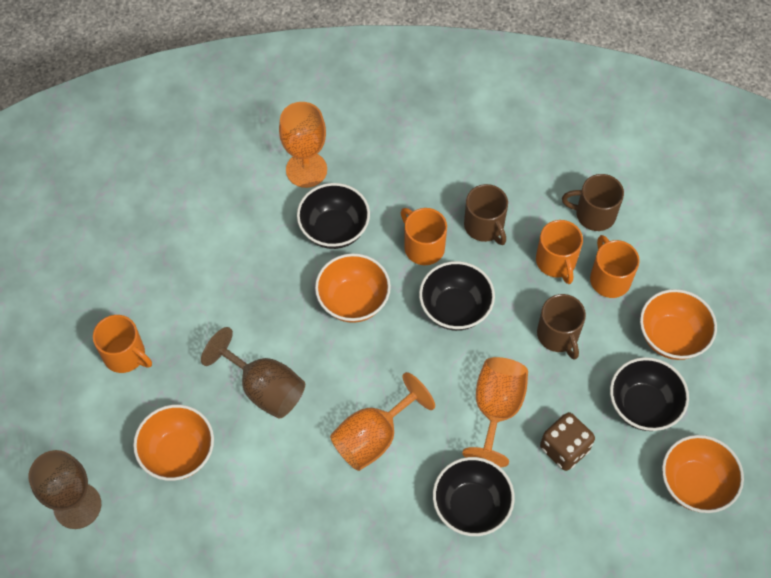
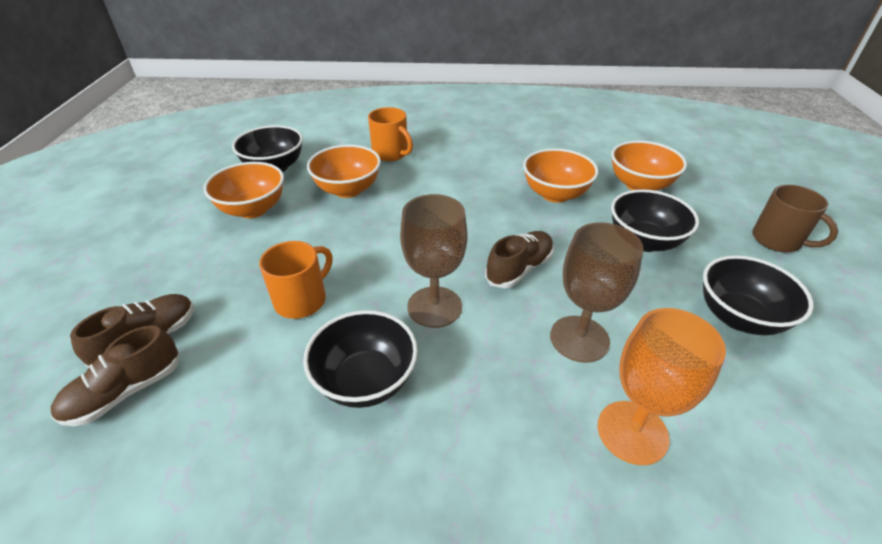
brown dice: [540,412,595,471] = 1 -> none = 0
brown mug: [464,184,508,245] [537,294,586,360] [562,174,624,231] = 3 -> [752,185,838,252] = 1
brown shoe: none = 0 -> [51,325,179,426] [70,294,194,368] [485,231,554,288] = 3
orange goblet: [279,102,327,188] [330,372,435,471] [462,357,528,467] = 3 -> [598,308,726,465] = 1
orange mug: [93,315,152,373] [401,208,447,265] [536,220,583,284] [590,235,640,298] = 4 -> [259,241,333,319] [368,107,413,161] = 2

